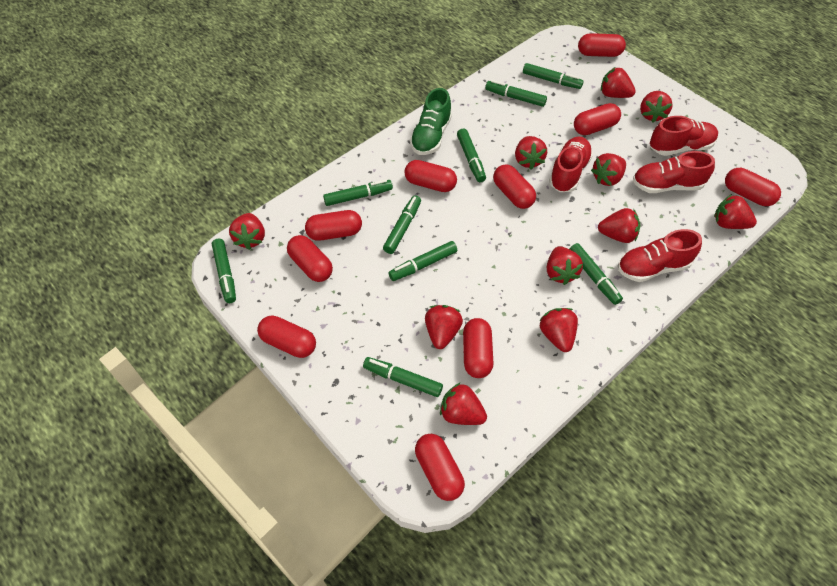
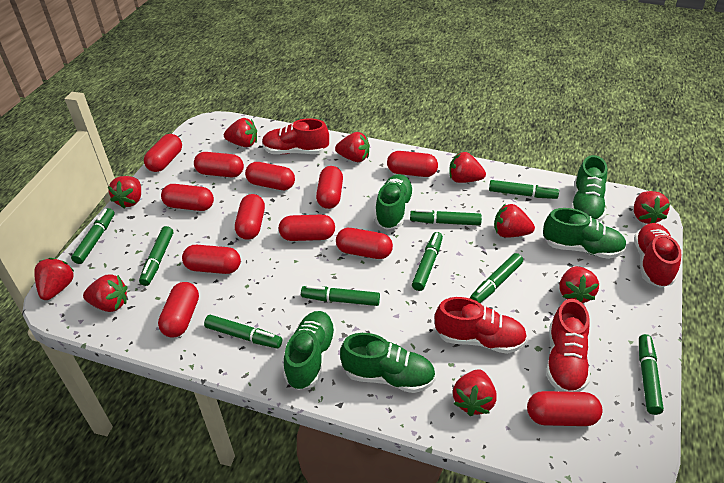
green shoe: [410,88,452,155] = 1 -> [284,311,336,390] [340,333,436,393] [375,174,414,229] [543,208,627,259] [571,155,607,222] = 5
red capsule: [257,316,316,358] [287,235,333,282] [305,210,362,241] [404,160,457,192] [415,434,465,501] [463,318,494,378] [493,164,536,209] [574,103,621,135] [578,33,626,57] [725,168,781,206] = 10 -> [144,134,182,172] [158,282,199,338] [161,184,214,211] [182,245,241,274] [194,152,244,177] [235,194,265,240] [245,162,295,190] [279,214,335,241] [316,166,343,209] [336,228,393,259] [387,151,438,177] [527,391,603,426] = 12
red strawberry: [229,213,265,250] [425,305,463,349] [440,383,487,425] [515,136,547,169] [539,308,578,352] [547,246,583,285] [591,153,626,186] [598,208,640,243] [601,67,636,98] [640,91,673,122] [714,194,757,229] = 11 -> [34,258,75,300] [83,274,127,312] [108,176,141,208] [224,118,257,147] [335,132,370,162] [449,152,486,183] [453,369,497,416] [494,204,535,238] [560,266,599,303] [634,191,670,224] = 10

